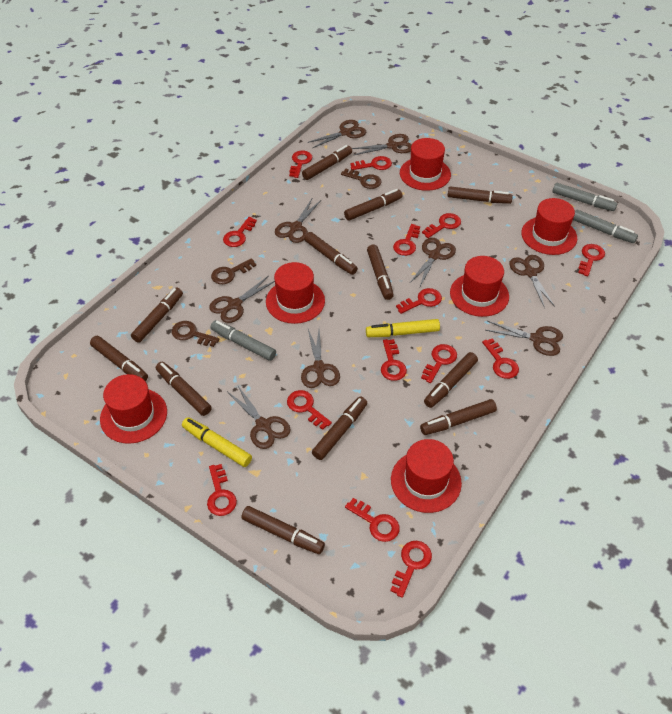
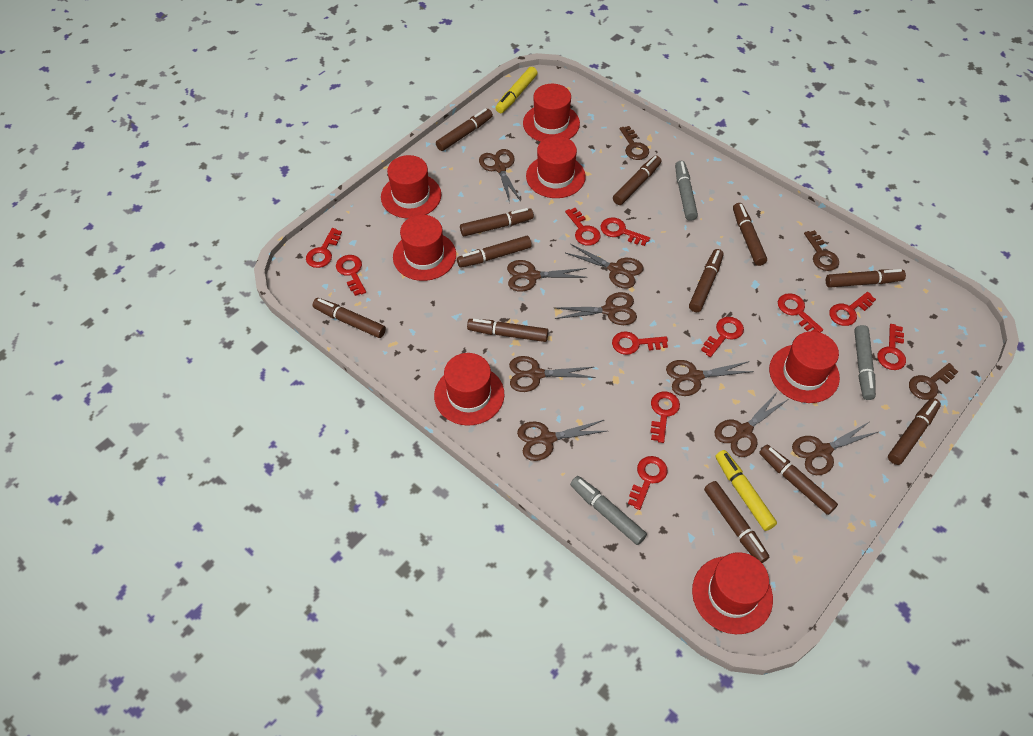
red hat: [100,374,167,444] [266,262,325,324] [391,439,462,513] [400,138,451,191] [450,256,509,317] [521,198,577,255] = 6 -> [381,155,441,219] [393,215,456,281] [434,353,505,426] [523,84,580,142] [526,136,586,198] [692,552,773,634] [769,331,840,403] = 7
red key: [207,464,237,516] [223,217,257,247] [287,390,332,430] [289,151,313,178] [345,498,400,542] [350,156,392,170] [381,339,407,381] [390,541,432,598] [393,224,420,256] [396,288,442,314] [421,344,457,383] [422,213,461,238] [482,338,519,379] [578,244,605,276] = 14 -> [306,228,342,268] [336,255,366,296] [565,208,601,246] [600,217,650,246] [612,331,668,355] [628,456,667,510] [650,392,680,443] [701,317,744,357] [778,293,823,332] [829,292,876,326] [877,324,906,370] = 11

